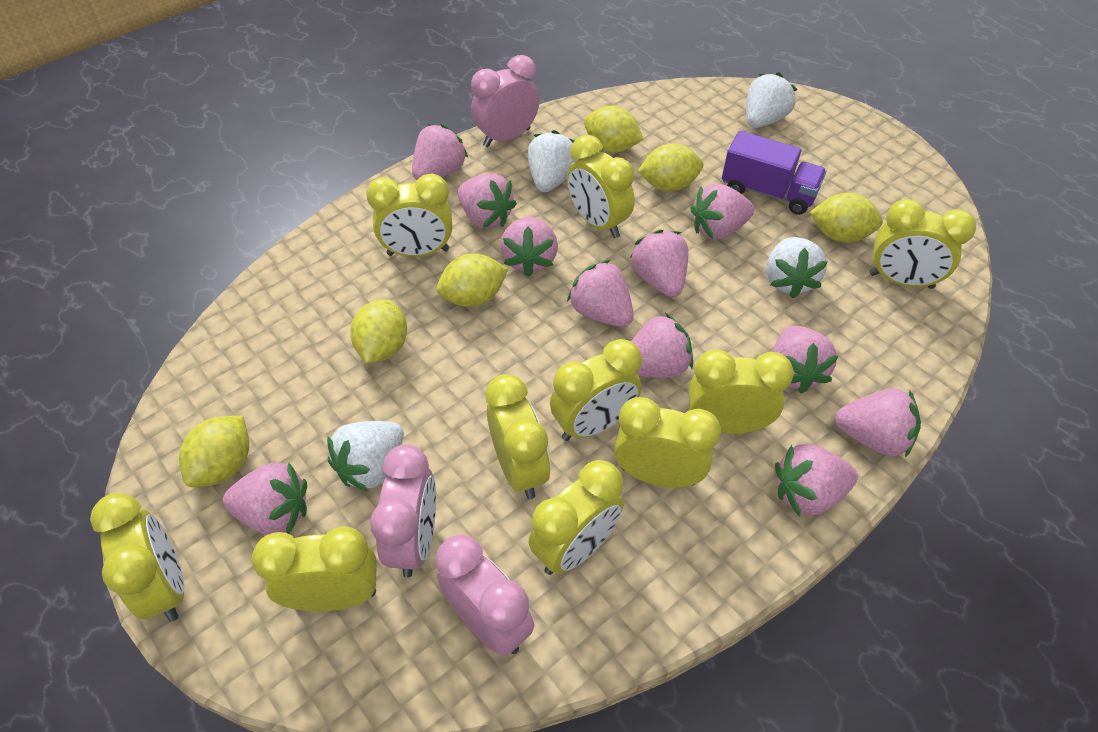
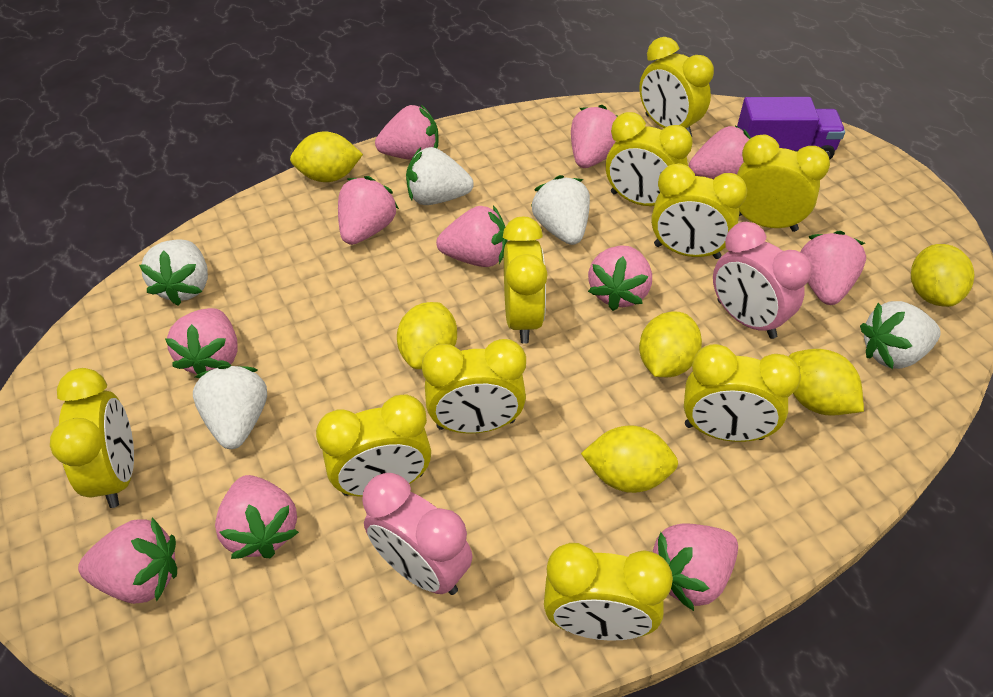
pink clock: [370,444,436,578] [436,534,534,656] [471,55,539,147] = 3 -> [362,473,473,595] [713,222,812,339] = 2
white strawberry: [327,421,404,492] [528,130,578,192] [746,73,797,128] [766,237,828,298] = 4 -> [139,239,208,305] [193,365,267,449] [406,147,474,205] [531,175,590,245] [860,301,941,369] = 5

